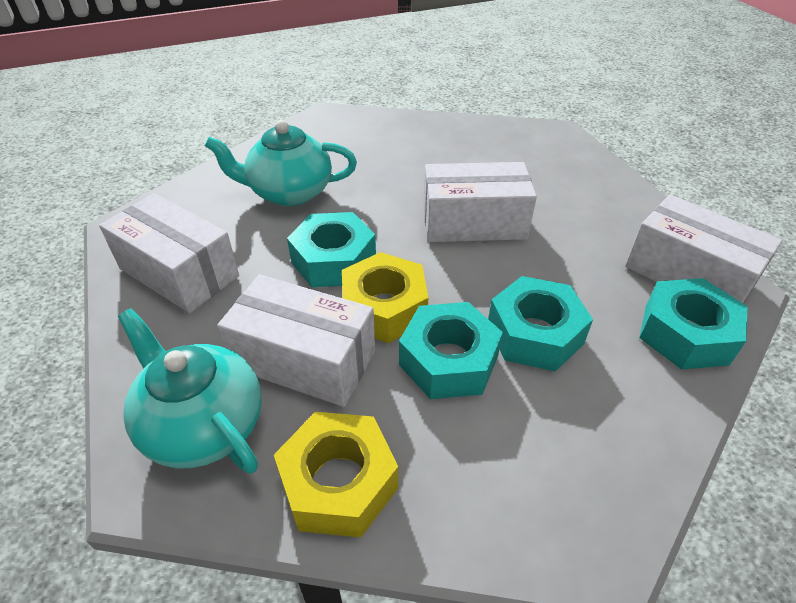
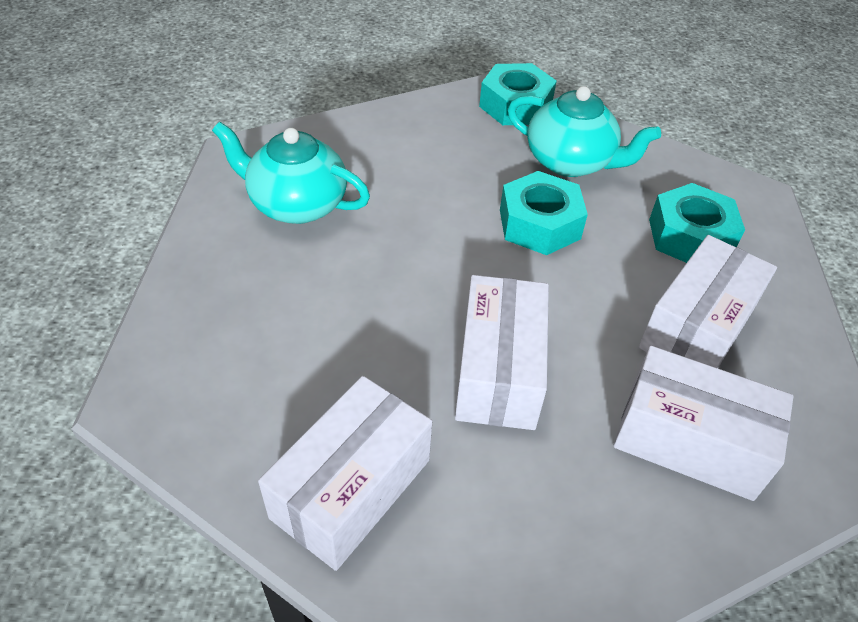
turquoise nut: [287,212,376,287] [399,302,503,399] [488,276,593,372] [639,278,747,369] = 4 -> [479,63,557,125] [500,171,588,255] [649,183,745,263] = 3
yellow nut: [274,412,398,537] [342,252,428,343] = 2 -> none = 0

